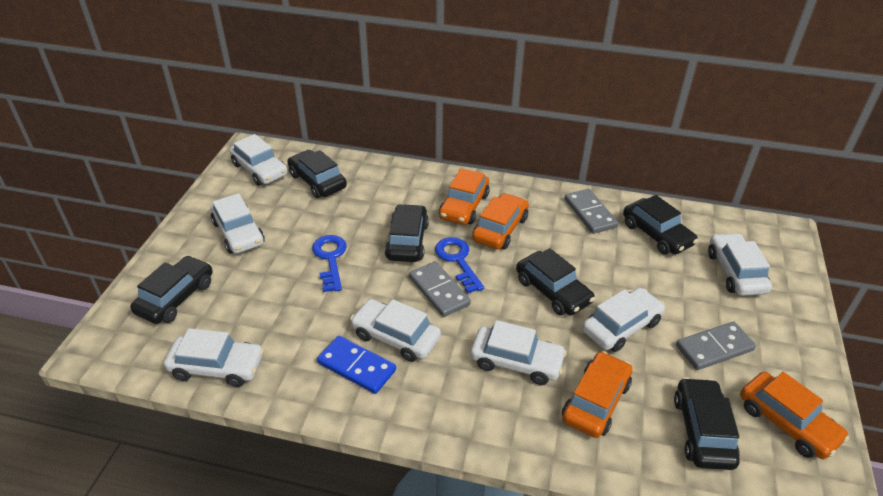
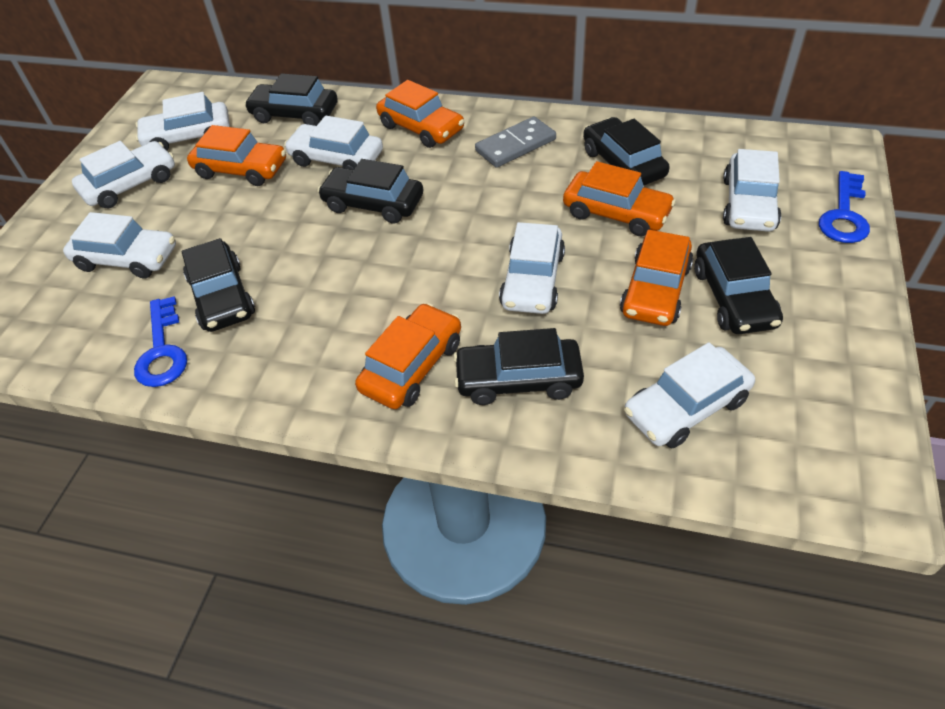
blue domino: [317,336,396,394] = 1 -> none = 0
grey domino: [409,261,471,317] [565,189,618,234] [676,322,756,370] = 3 -> [475,116,556,168] = 1
orange car: [439,168,490,225] [472,193,529,249] [562,351,633,438] [740,372,849,459] = 4 -> [187,125,286,186] [355,303,461,409] [376,80,464,148] [563,161,676,236] [620,230,693,326] = 5

